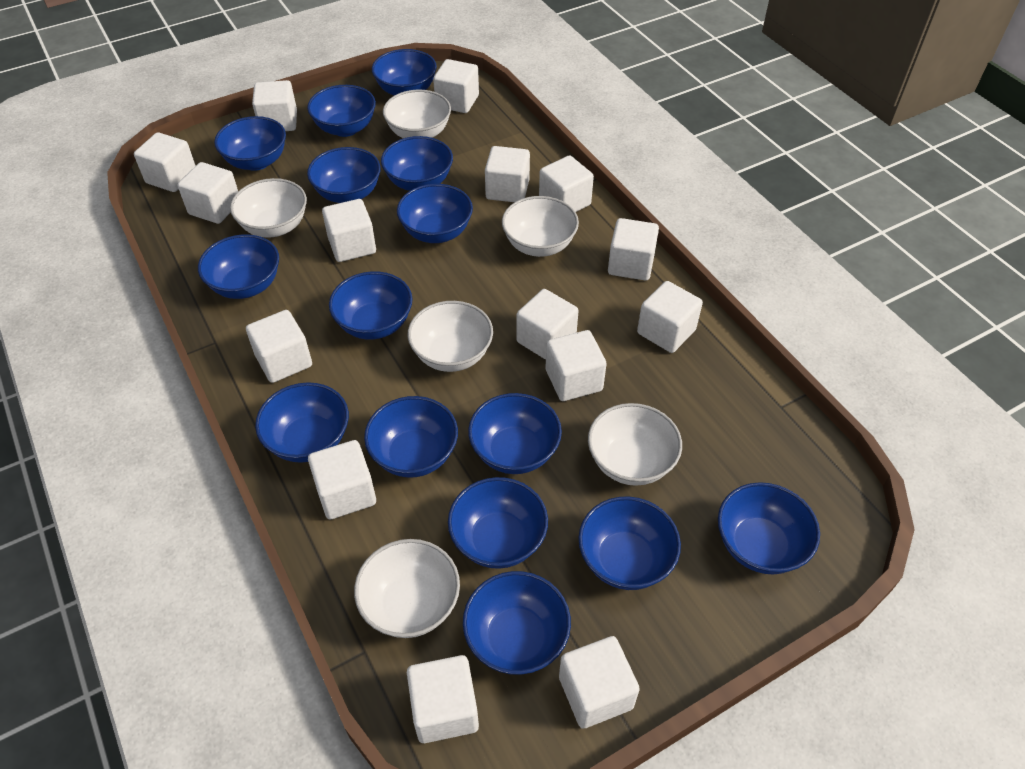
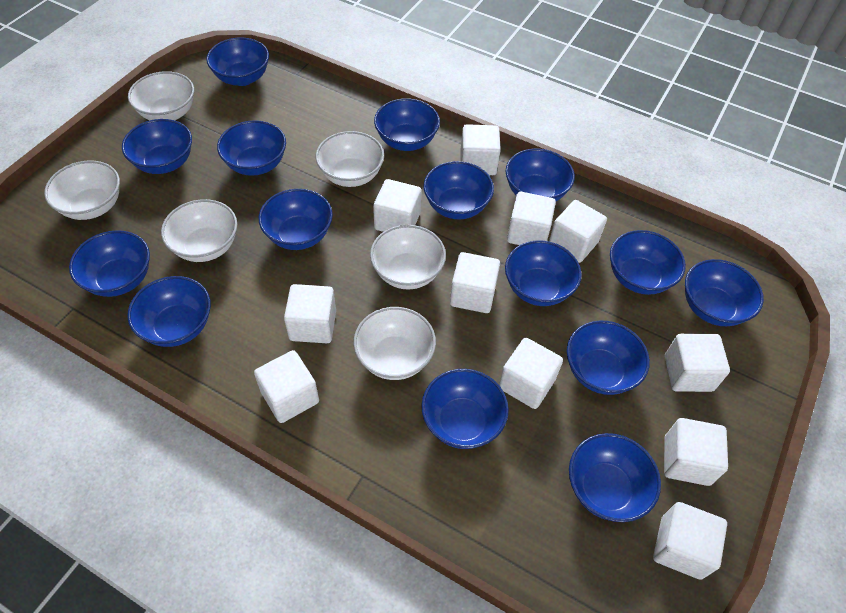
white cube: [134,132,196,192] [178,162,238,224] [246,310,312,383] [252,80,297,131] [308,440,376,520] [322,199,376,262] [407,655,479,743] [433,59,479,113] [485,146,530,202] [516,289,579,360] [539,155,594,212] [545,330,607,401] [559,636,640,729] [608,218,659,281] [637,281,703,353] = 15 -> [254,350,319,423] [284,284,336,343] [373,179,421,232] [450,252,500,313] [460,124,501,175] [499,338,563,409] [507,192,556,245] [549,200,607,263] [653,502,727,580] [664,418,728,486] [665,334,730,392] = 11

